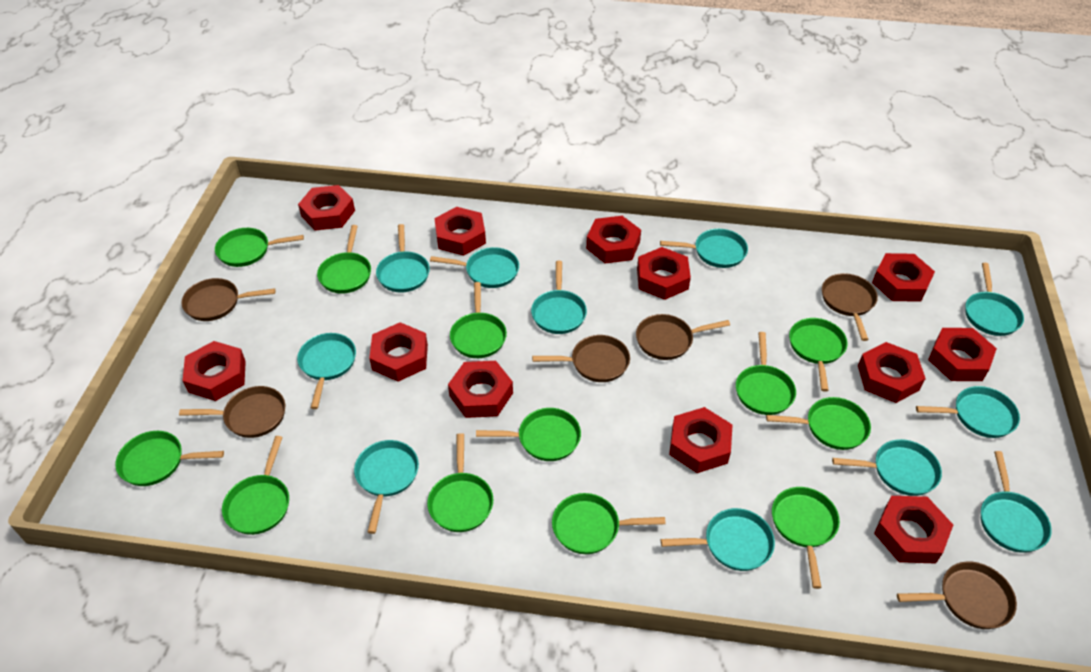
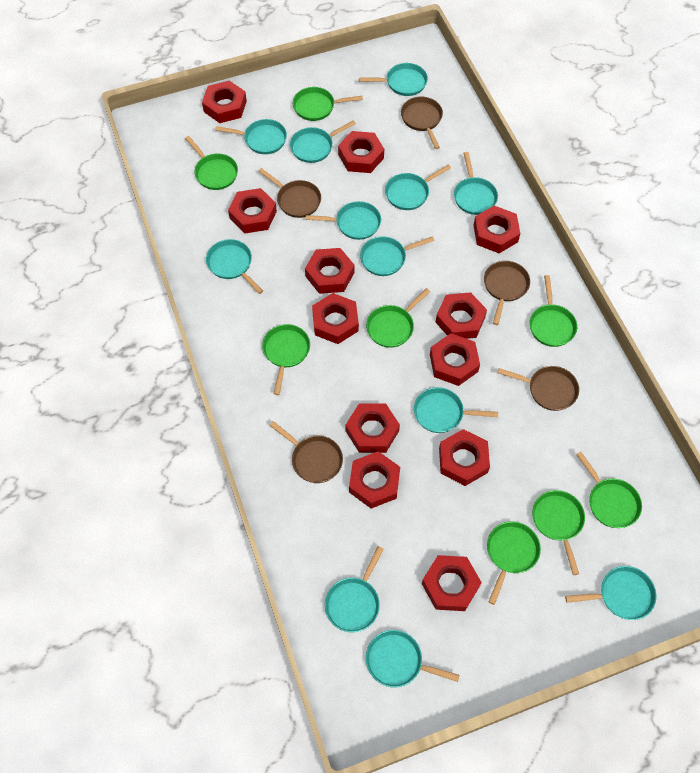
brown pan: [179,386,285,438] [181,278,276,321] [532,335,630,382] [636,314,730,360] [822,273,878,341] [897,562,1017,629] = 6 -> [258,168,321,218] [269,421,343,483] [401,97,443,149] [484,261,530,325] [498,366,579,411] = 5
green pan: [115,431,224,486] [215,228,304,267] [222,436,289,535] [317,225,371,294] [427,433,493,532] [450,282,507,358] [476,408,581,461] [552,493,666,554] [736,332,796,415] [766,397,871,450] [772,487,840,589] [789,318,847,392] = 12 -> [185,136,238,190] [262,324,310,395] [293,87,363,121] [366,288,430,348] [487,521,541,605] [530,275,577,347] [532,490,585,575] [576,452,642,528] = 8
turquoise pan: [297,333,356,409] [354,440,419,534] [376,224,430,292] [430,247,519,288] [531,261,587,334] [660,229,748,268] [661,508,775,571] [832,439,942,496] [916,386,1020,438] [965,263,1024,336] [981,451,1052,553] = 11 -> [206,239,263,294] [215,119,287,154] [290,120,356,163] [306,201,381,240] [325,546,383,632] [359,63,428,96] [360,236,434,276] [366,630,460,688] [385,164,451,210] [414,387,498,433] [454,152,498,215] [565,566,656,620] = 12

